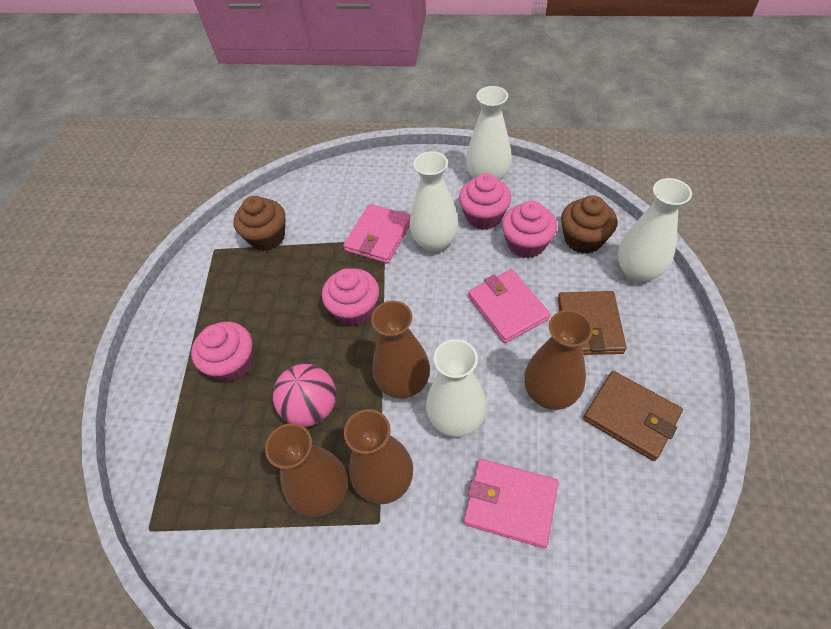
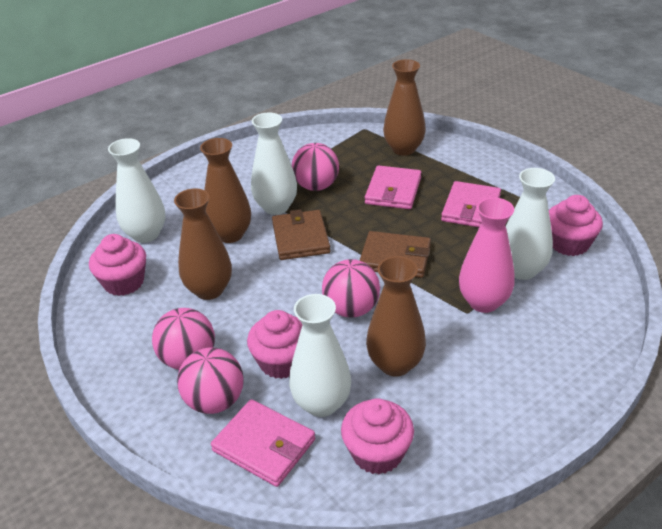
brown cupcake: [233,196,285,251] [561,196,617,254] = 2 -> none = 0
pink ball: [273,364,336,427] = 1 -> [152,308,215,370] [177,347,244,414] [292,143,339,191] [322,259,380,318] = 4
pink vase: none = 0 -> [459,198,515,313] = 1

